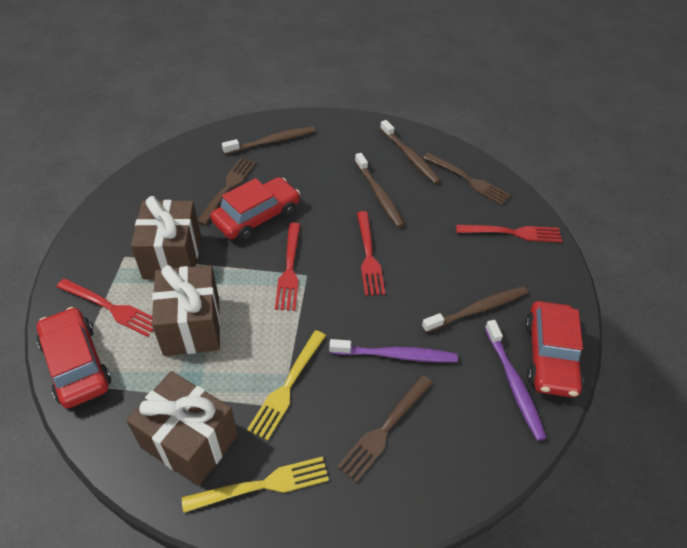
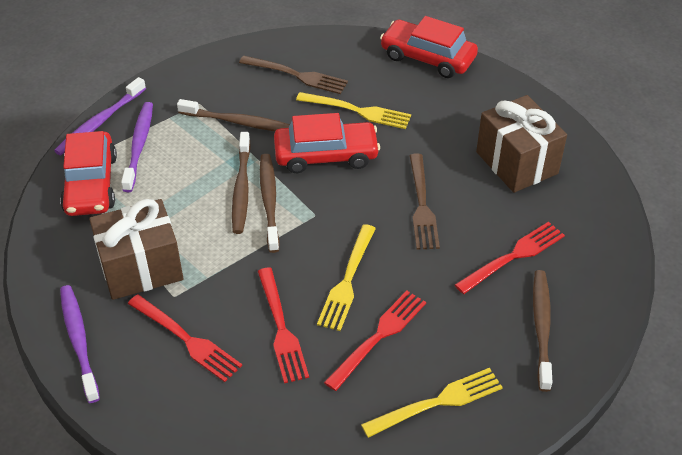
brown fork: [198,158,256,225] [337,375,433,483] [423,153,511,205] = 3 -> [239,56,348,94] [409,153,440,249] = 2
brown gift: [126,371,238,486] [131,196,201,279] [152,265,220,356] = 3 -> [89,199,183,300] [476,95,567,193] = 2
purple toothbrush: [329,339,458,362] [485,320,546,441] = 2 -> [54,77,146,155] [60,285,100,403] [121,102,153,192] = 3
yellow fork: [182,456,329,513] [247,330,326,440] = 2 -> [296,92,411,129] [317,224,376,331] [361,368,503,438] = 3

